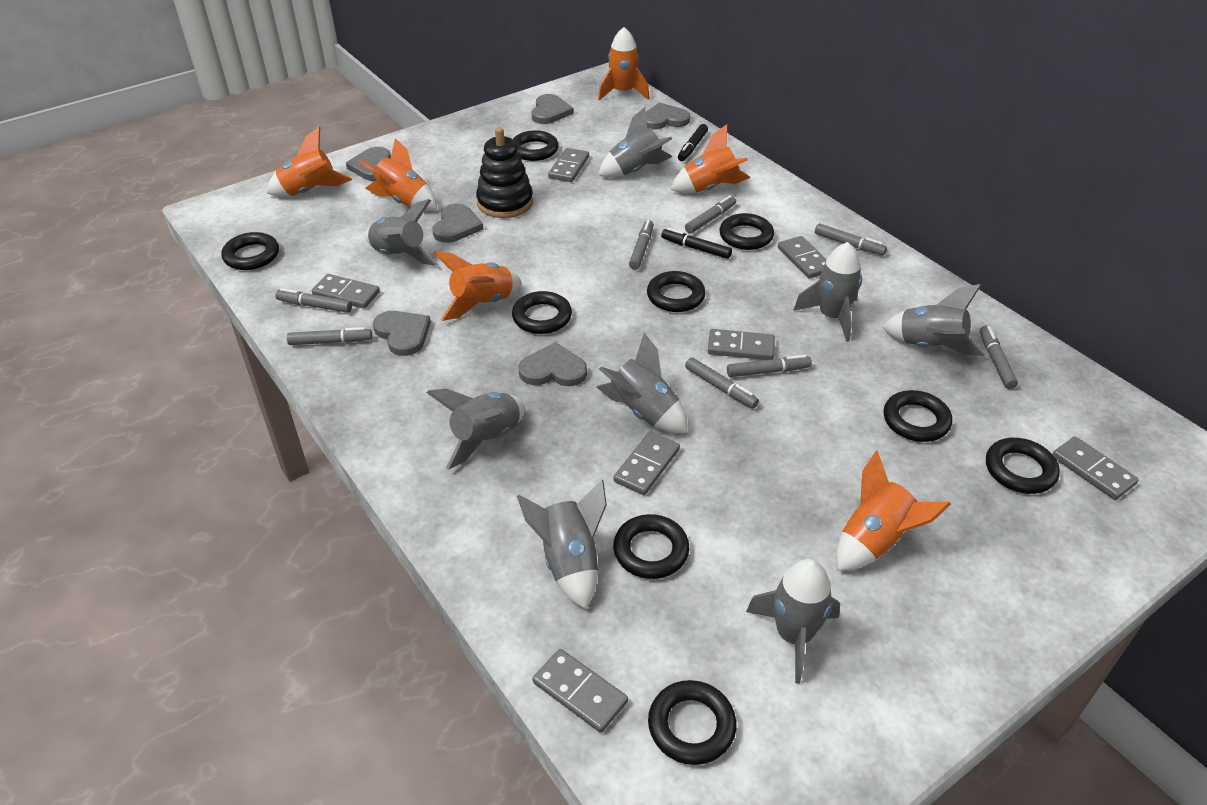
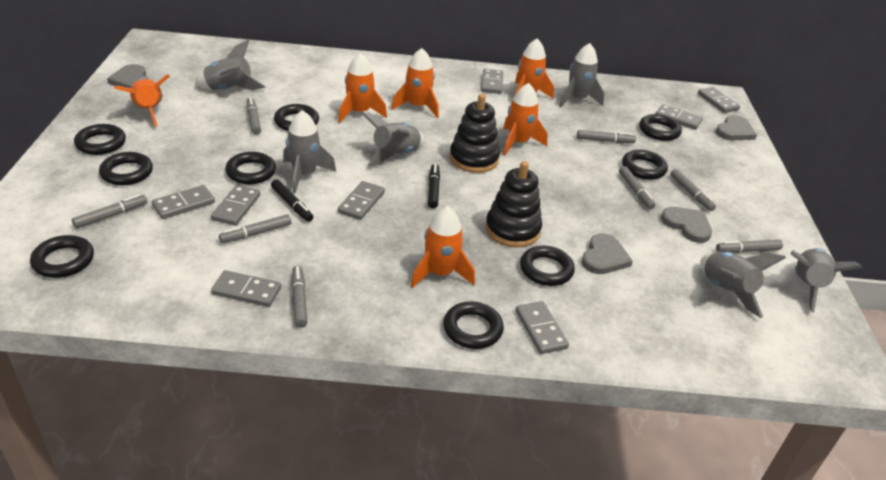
black stacking toy: [476,127,533,218] = 1 -> [449,94,500,173] [485,161,542,247] = 2
grey domino: [312,274,380,309] [533,649,628,733] [548,148,589,182] [613,431,680,495] [708,329,775,360] [778,236,827,279] [1053,436,1139,500] = 7 -> [152,185,215,219] [211,185,260,225] [211,270,281,307] [338,181,385,220] [481,69,503,94] [516,301,569,354] [656,104,703,130] [697,87,740,113] = 8
grey heart: [346,147,391,181] [373,311,431,356] [432,204,484,243] [518,342,587,386] [531,94,574,124] [646,103,690,129] = 6 -> [107,64,148,88] [582,233,633,274] [661,207,712,243] [716,115,757,140] = 4
grey rocket: [365,199,438,266] [427,389,525,470] [517,479,607,609] [596,333,688,433] [599,107,672,178] [746,559,840,683] [793,242,862,342] [882,284,985,356] = 8 -> [195,40,266,90] [283,110,336,193] [361,112,424,167] [559,43,604,107] [700,252,786,318] [791,248,862,313] = 6

